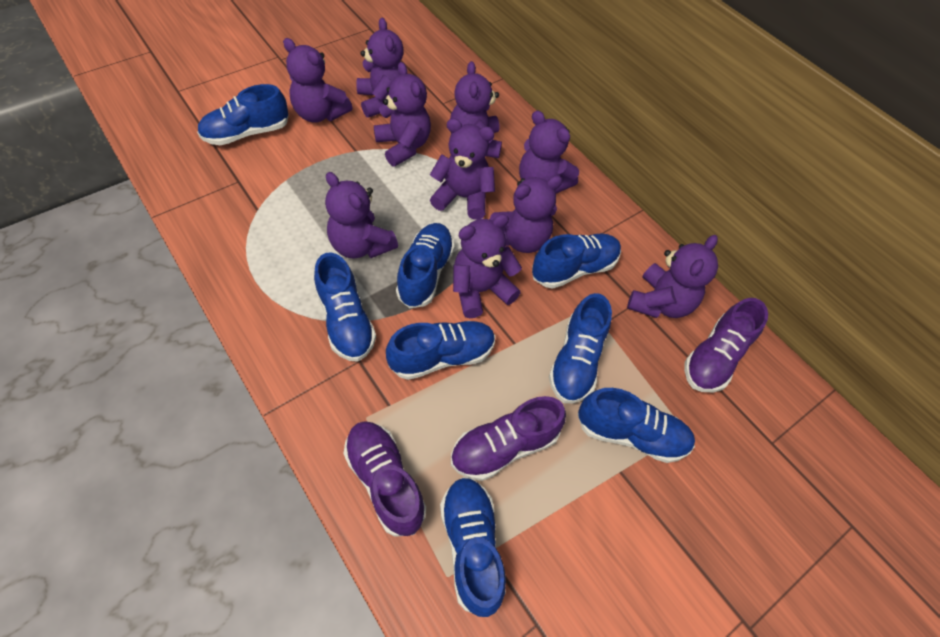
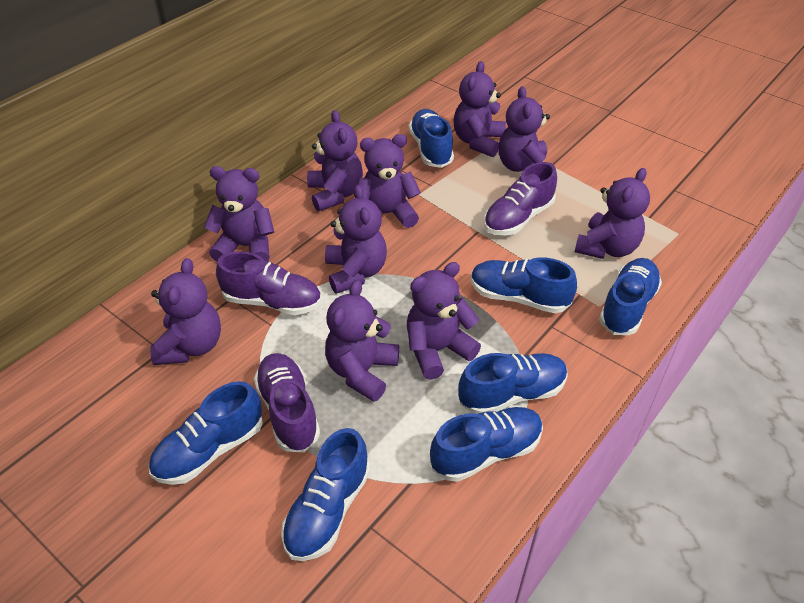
blue shoe: [197,84,289,145] [314,252,376,362] [386,321,495,380] [396,223,455,308] [440,477,506,617] [532,233,621,289] [549,293,612,403] [577,388,695,463] = 8 -> [149,381,263,485] [281,428,370,561] [409,109,454,168] [430,407,543,482] [458,353,568,414] [471,257,577,313] [599,258,662,335] = 7

